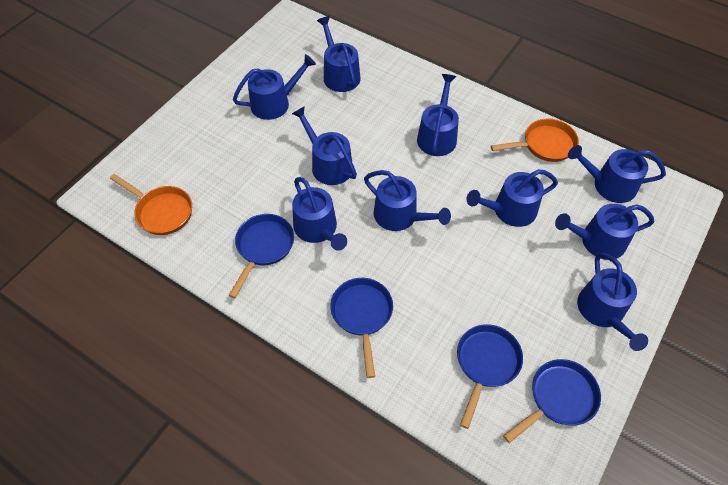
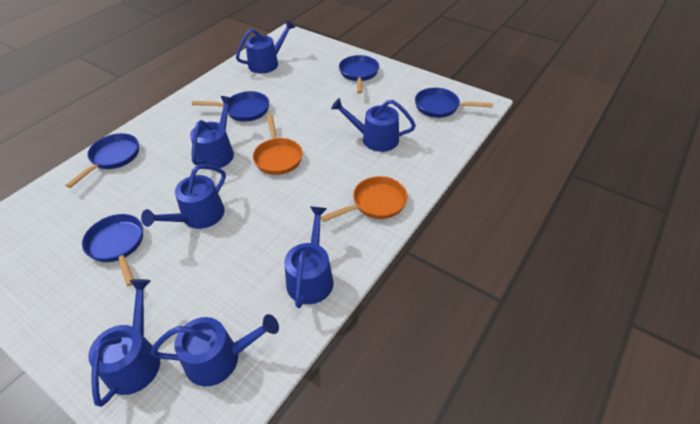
blue pan: [229,214,294,298] [330,278,393,378] [457,324,523,429] [503,359,601,443] = 4 -> [65,133,139,188] [82,214,143,286] [192,91,269,122] [339,55,379,94] [415,88,493,118] = 5
blue watering can: [233,54,316,120] [292,106,357,185] [292,177,347,251] [317,16,361,92] [364,170,451,231] [417,74,459,156] [466,169,558,227] [555,204,654,260] [568,145,666,203] [577,253,648,351] = 10 -> [88,279,160,407] [141,164,226,229] [151,314,279,386] [190,96,234,168] [236,20,295,74] [284,206,334,308] [331,98,416,152] = 7

